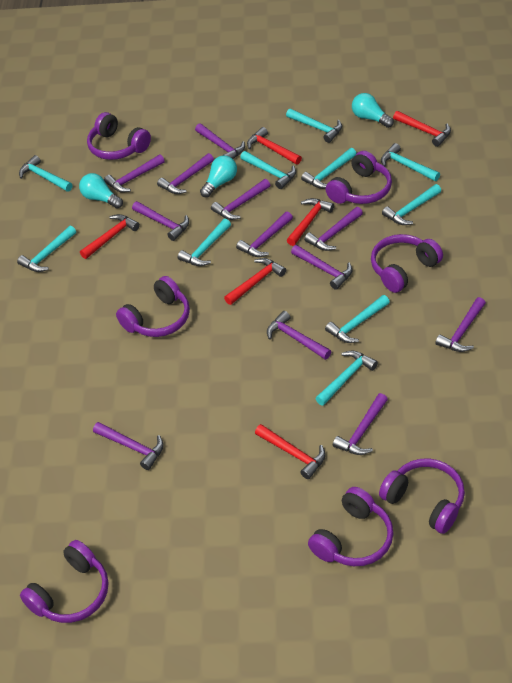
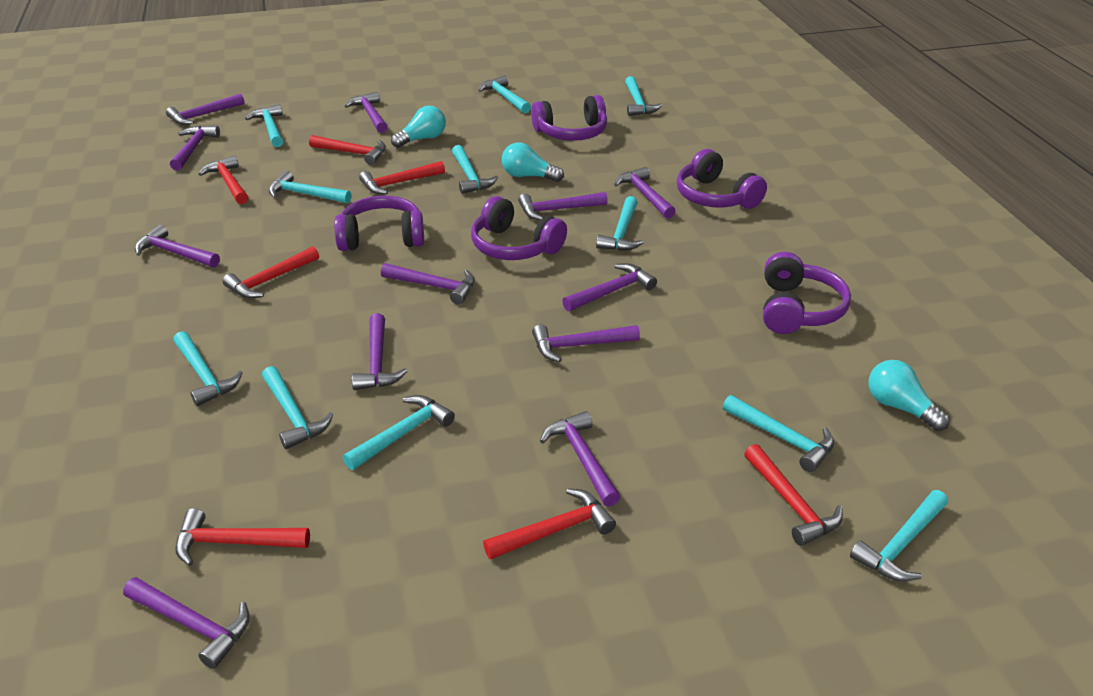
purple headphones: [20,540,108,623] [87,112,151,160] [116,276,190,337] [308,487,393,566] [326,151,392,204] [371,234,443,293] [379,458,465,534] = 7 -> [334,196,424,251] [471,196,567,260] [531,95,607,141] [677,149,767,209] [763,252,851,334] = 5
red hammer: [80,214,140,259] [224,258,286,305] [247,127,302,165] [255,424,326,479] [287,198,334,246] [393,111,451,147] = 6 -> [175,508,310,566] [199,155,248,204] [223,246,319,299] [309,135,386,165] [359,161,445,194] [483,488,616,560] [744,444,843,546] = 7
turquoise hammer: [17,226,76,272] [19,155,73,192] [178,218,231,266] [240,151,296,189] [286,108,342,143] [301,148,356,189] [315,351,378,406] [325,295,390,343] [381,143,440,181] [382,184,441,225] = 10 -> [173,331,243,406] [245,104,283,147] [262,366,333,449] [269,171,351,203] [343,395,455,470] [452,145,498,194] [478,75,531,113] [596,196,644,251] [625,76,662,116] [723,395,834,472] [850,490,948,582] = 11

